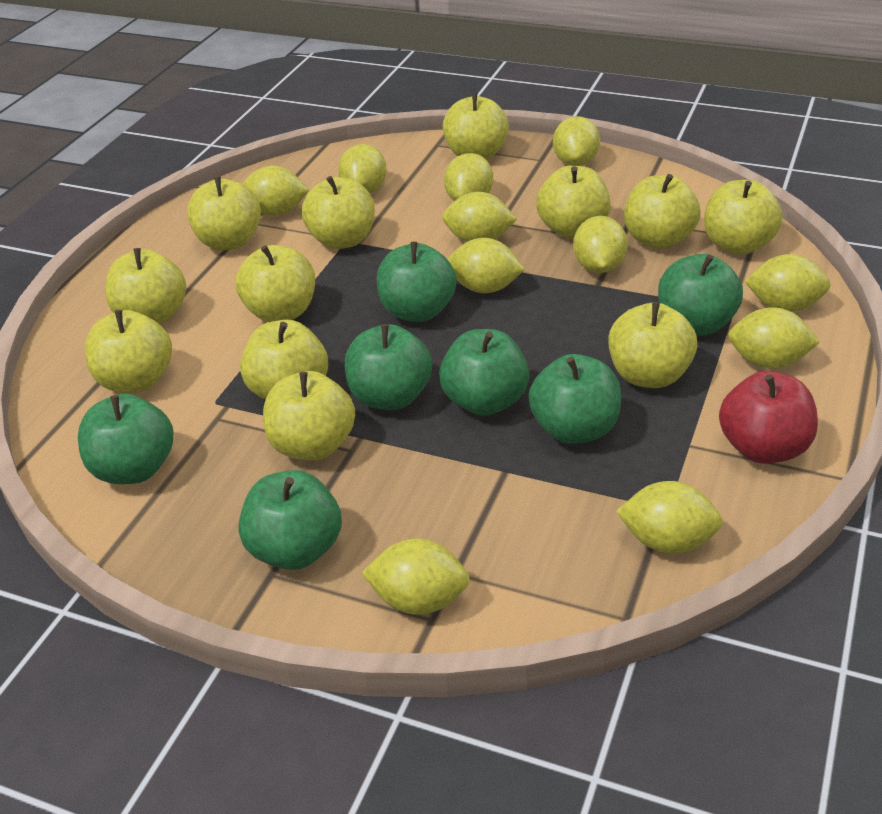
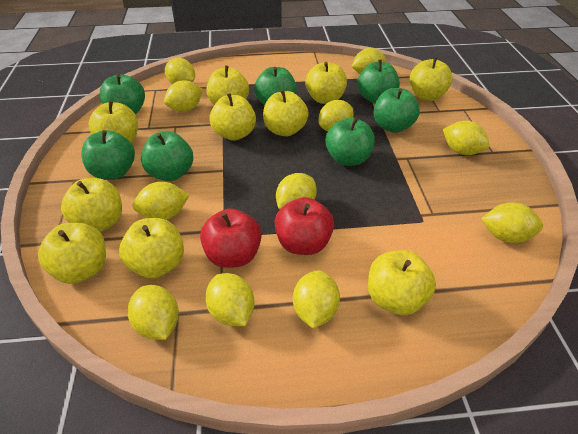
red apple: [719,371,818,463] = 1 -> [200,209,262,268] [275,197,334,255] = 2
yellow apple: [85,310,172,393] [105,248,186,325] [187,176,261,250] [236,245,315,322] [240,320,328,400] [263,371,355,460] [302,176,375,249] [443,93,509,160] [536,166,611,238] [608,302,697,388] [624,174,701,249] [704,180,783,255] = 12 -> [38,223,106,284] [61,178,122,232] [89,101,138,143] [119,218,184,278] [207,66,249,105] [209,93,256,141] [263,90,309,136] [305,62,347,104] [368,250,436,315] [410,57,452,101] = 10

